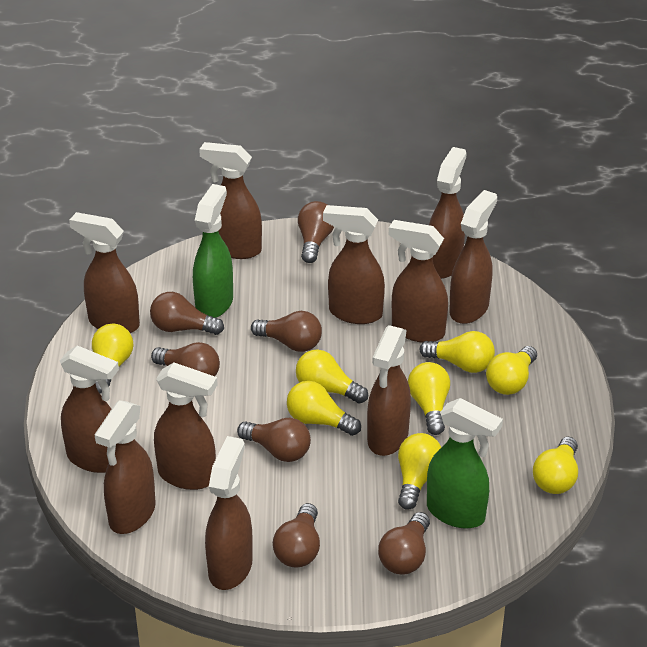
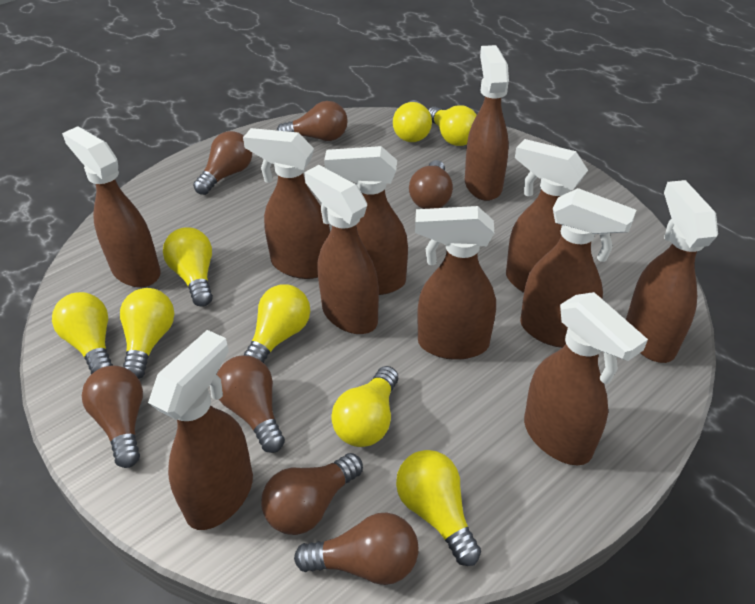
green spray bottle: [193,184,233,318] [427,398,503,529] = 2 -> none = 0

